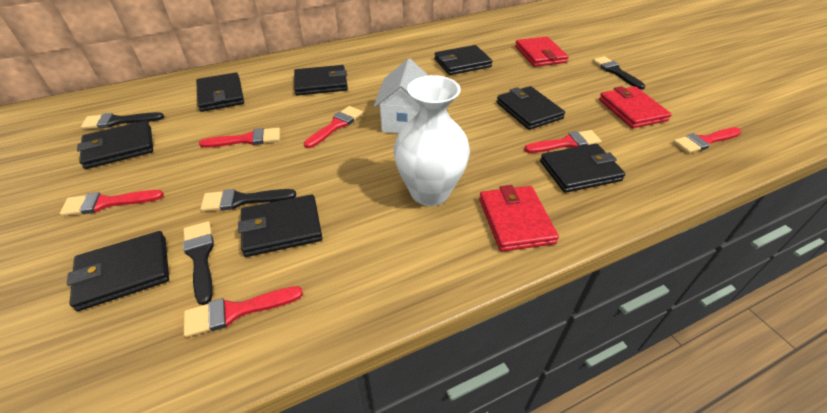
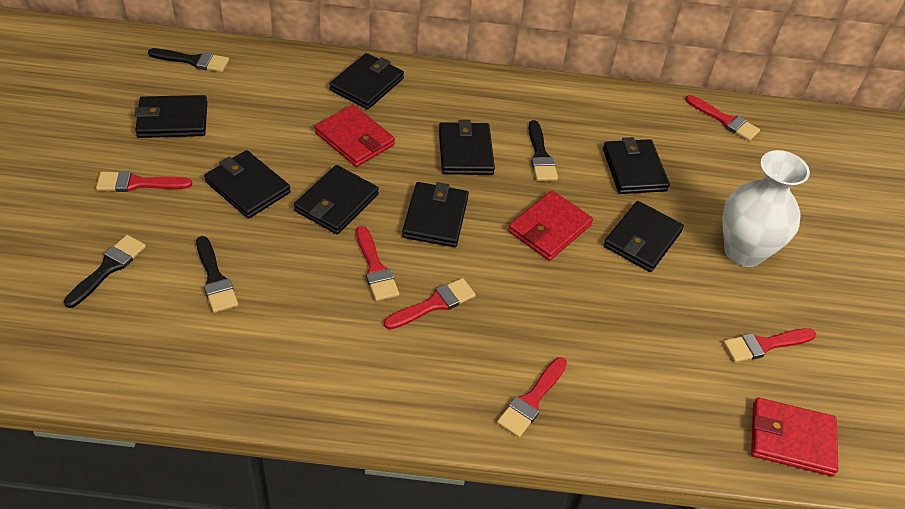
white house: [374,59,429,133] = 1 -> none = 0

